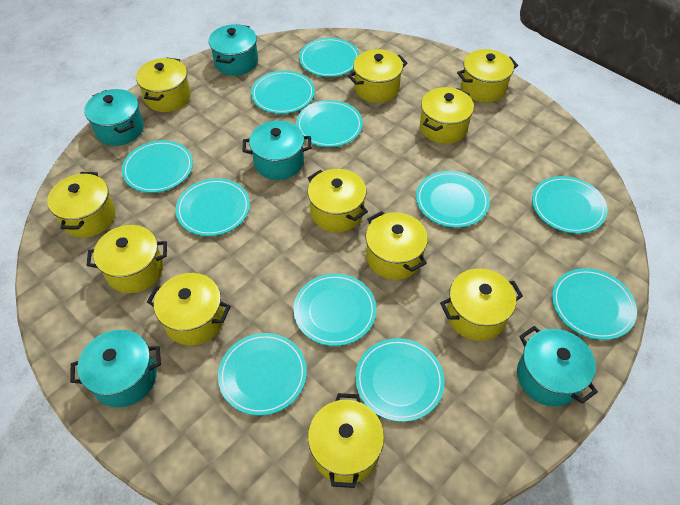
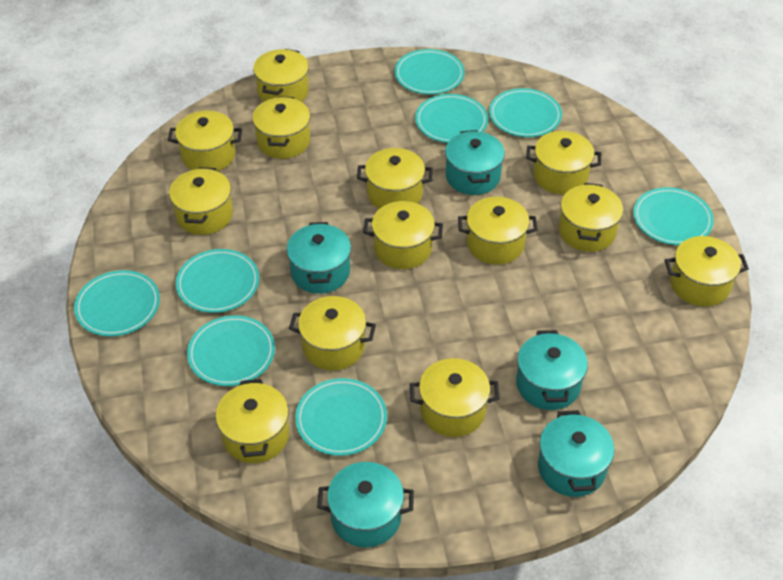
turquoise plate: [122,140,193,193] [175,178,250,236] [218,333,307,416] [251,71,315,114] [293,274,376,346] [296,100,363,147] [299,38,359,77] [355,338,445,422] [416,171,490,228] [532,176,608,234] [552,268,637,340] = 11 -> [74,270,160,336] [176,249,259,313] [187,315,275,386] [295,378,387,456] [395,49,465,95] [415,94,488,143] [489,88,562,137] [633,187,714,245] = 8
yellow pot: [47,172,116,238] [86,225,167,293] [136,58,191,112] [147,273,231,345] [308,169,368,232] [308,393,384,488] [348,49,407,103] [366,211,428,280] [420,87,474,144] [440,269,523,341] [457,49,518,102] = 11 -> [168,110,242,171] [169,167,233,235] [216,379,289,463] [252,96,310,159] [253,49,309,102] [289,296,376,370] [357,148,433,209] [363,201,443,269] [410,358,500,437] [458,197,538,265] [526,131,601,194] [559,183,623,252] [664,236,749,307] = 13

